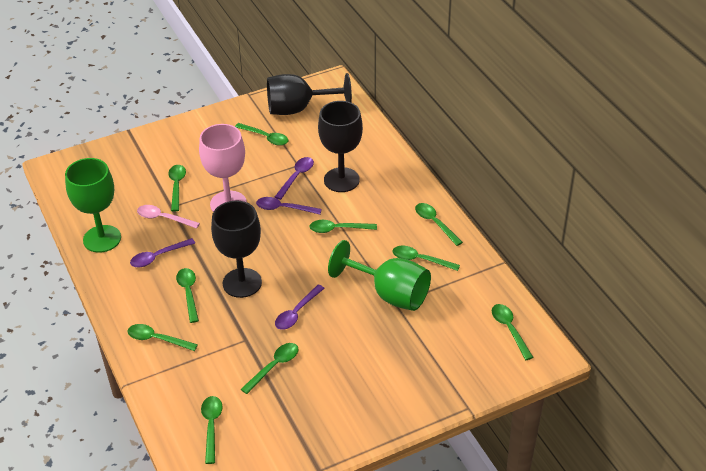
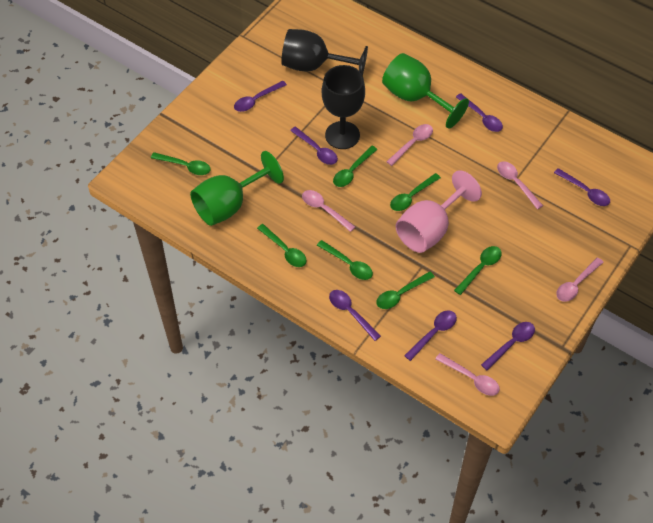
black goblet: [211,201,262,298] [267,73,352,115] [318,101,363,192] = 3 -> [281,29,368,75] [322,65,365,149] = 2
green spoon: [128,324,198,351] [168,165,186,212] [176,268,199,323] [201,396,223,464] [235,123,288,146] [241,343,299,394] [309,220,377,233] [392,246,460,271] [415,203,463,246] [492,304,534,360] = 10 -> [151,152,211,175] [257,224,307,267] [317,240,373,280] [333,146,378,187] [376,271,435,309] [390,173,441,211] [454,246,502,295] = 7
pink spoon: [137,205,200,229] = 1 -> [302,190,355,232] [386,124,433,166] [435,353,500,396] [497,161,543,209] [556,258,604,302] = 5
purple spoon: [130,238,195,267] [256,197,322,214] [275,157,314,200] [275,285,325,330] = 4 -> [234,81,287,112] [290,127,338,165] [329,290,381,341] [404,310,457,361] [456,93,503,132] [481,322,535,370] [554,168,610,206] = 7

